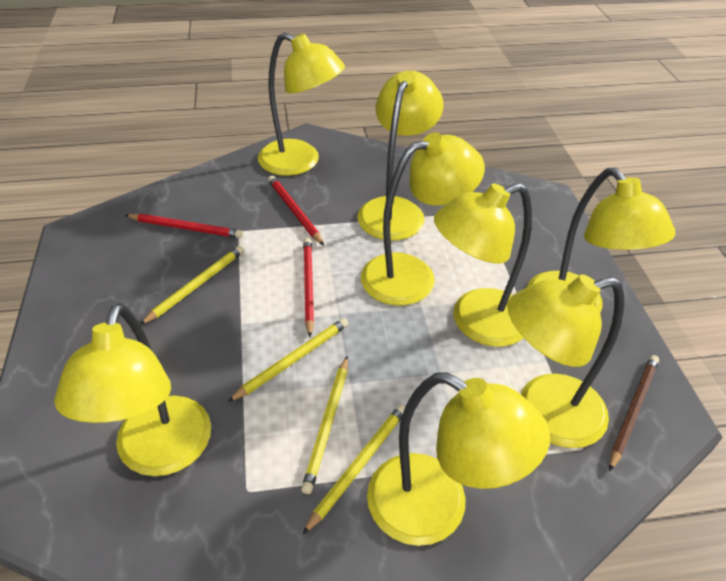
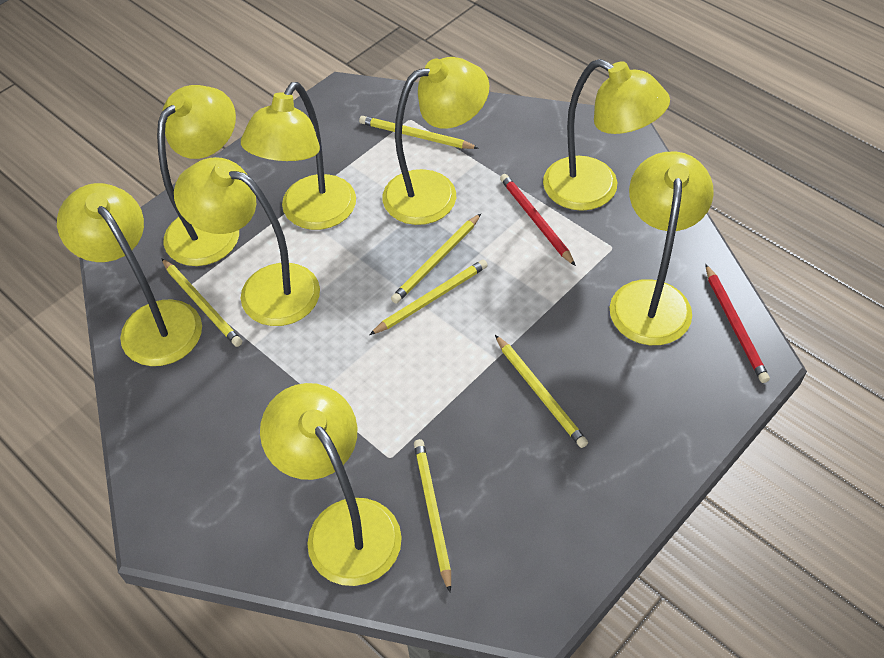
brown pencil: [609,355,659,471] = 1 -> none = 0
red pencil: [125,214,243,238] [268,175,324,245] [303,238,314,337] = 3 -> [500,174,576,266] [705,264,770,383] = 2
yellow pencil: [140,246,244,325] [228,318,348,402] [301,356,348,494] [303,404,405,534] = 4 -> [161,258,242,347] [359,116,478,149] [369,260,488,335] [391,214,481,303] [414,439,451,593] [495,335,588,448] = 6

